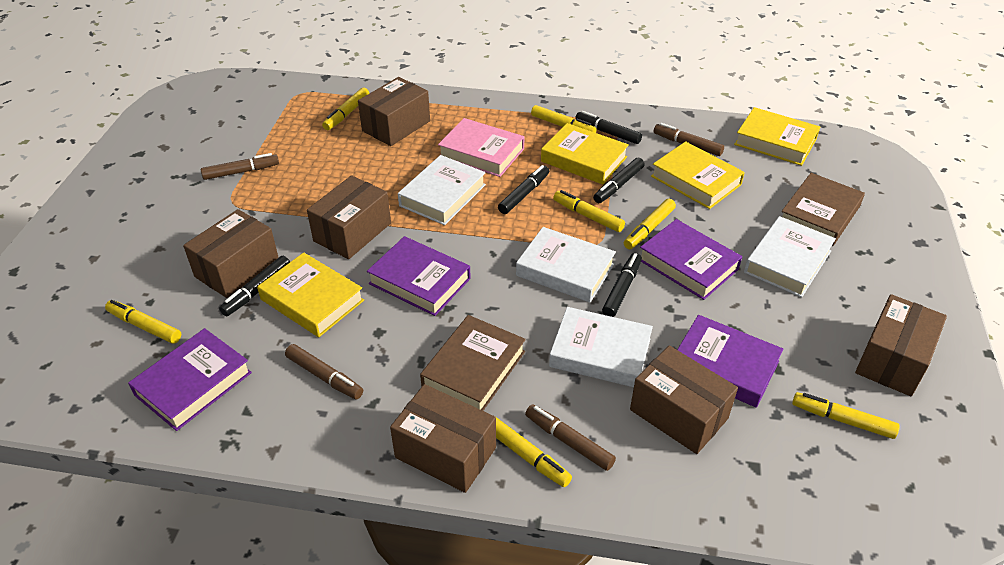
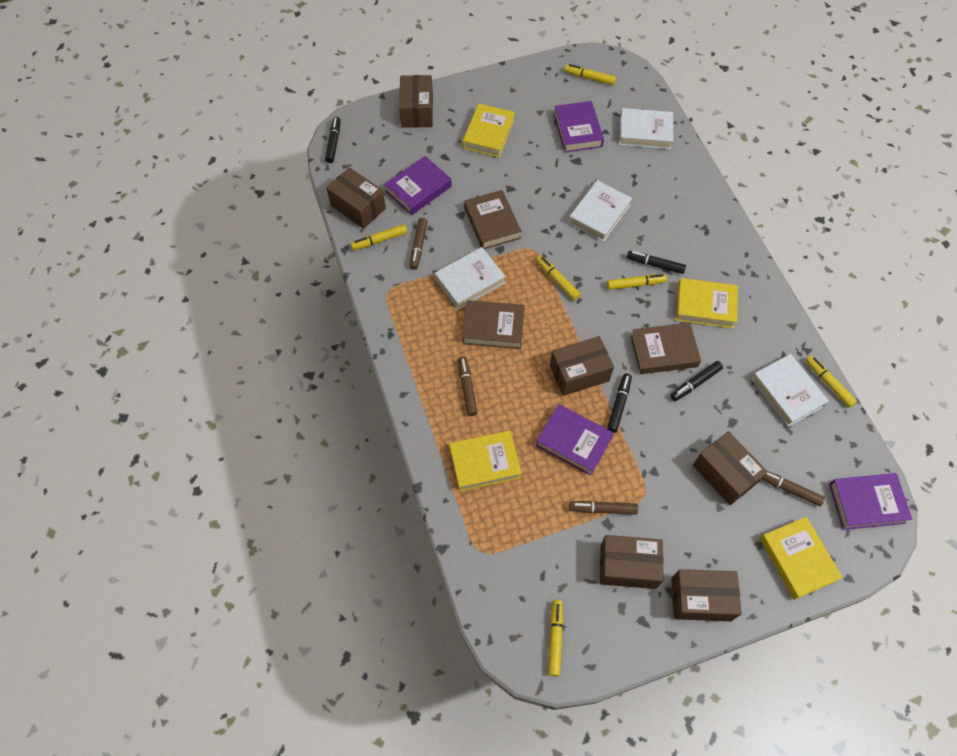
black marker: [219,256,290,316] [498,165,549,214] [575,111,642,144] [593,157,645,203] [602,253,642,317] = 5 -> [325,117,341,163] [607,374,632,433] [627,251,686,274] [670,361,723,401] = 4
brown book: [420,315,526,411] [782,173,865,246] = 2 -> [462,300,525,349] [464,190,521,249] [631,322,701,374] = 3
pink book: [438,118,524,177] = 1 -> none = 0
yellow marker: [105,300,181,344] [322,88,370,130] [496,417,572,487] [531,105,596,133] [553,190,625,232] [624,199,676,249] [792,392,900,439] = 7 -> [351,224,407,250] [536,255,581,301] [548,600,563,676] [564,64,616,85] [607,274,667,290] [805,355,857,408] = 6

